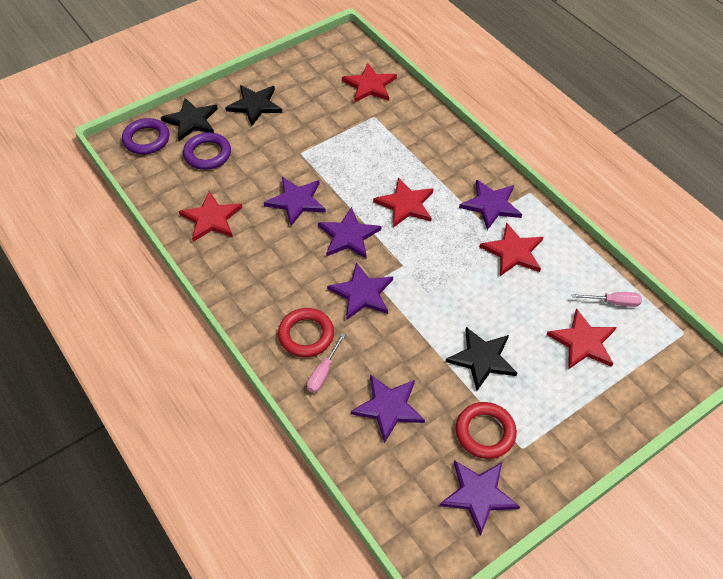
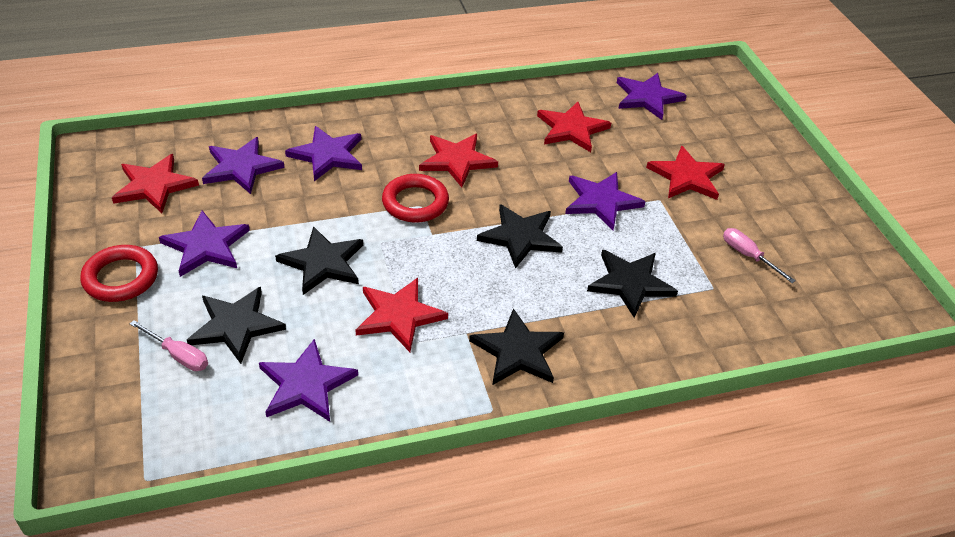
black star: [161,98,218,141] [225,85,282,126] [445,327,517,391] = 3 -> [187,287,286,364] [275,226,363,295] [469,308,564,385] [477,204,563,269] [587,250,678,318] = 5
purple ring: [122,118,170,155] [183,133,231,170] = 2 -> none = 0

